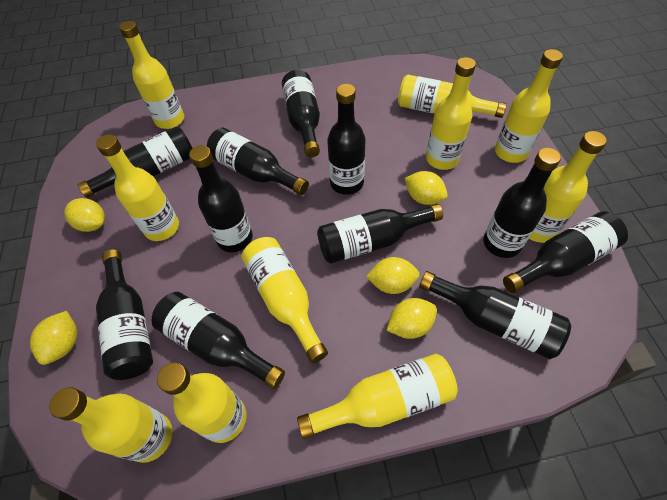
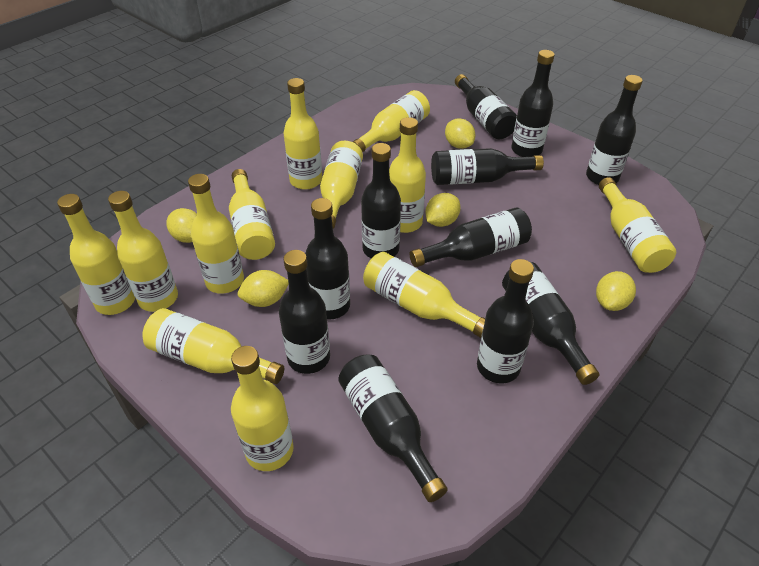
yellow bottle: [49,387,173,463] [96,134,179,241] [119,21,184,129] [157,362,247,443] [242,237,328,363] [297,354,458,439] [398,74,507,118] [426,57,476,170] [495,49,563,163] [529,131,607,243] = 10 -> [57,194,135,315] [108,191,178,312] [142,308,284,384] [188,174,244,294] [229,169,275,260] [231,346,294,471] [283,78,322,190] [320,141,363,229] [353,90,430,153] [363,252,485,338] [389,117,426,233] [599,177,676,273] = 12

